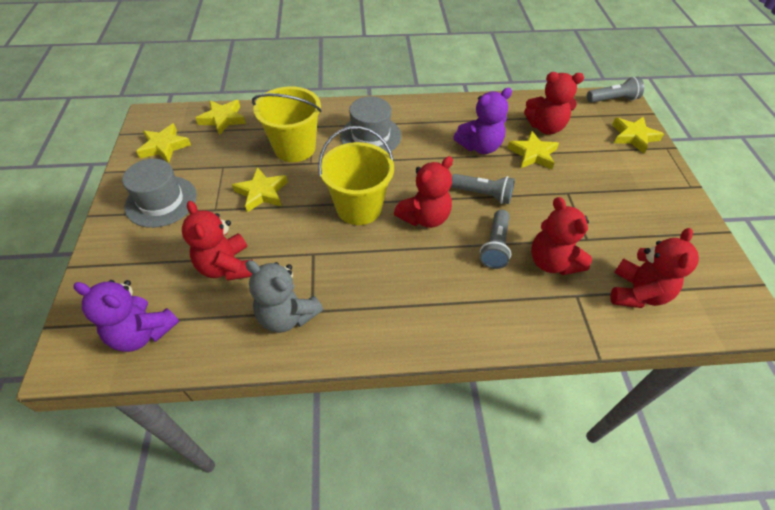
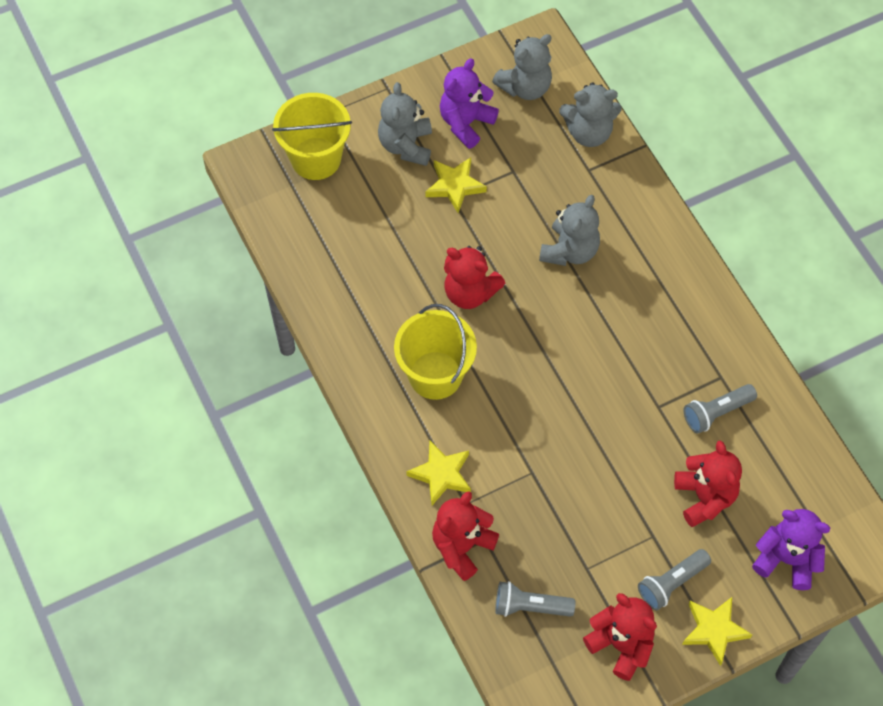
grey hat: [122,159,197,228] [340,96,401,153] = 2 -> none = 0
grey teddy bear: [245,260,323,333] = 1 -> [378,82,432,166] [492,34,552,100] [539,195,600,266] [559,82,622,147] = 4
red teddy bear: [182,201,253,281] [394,156,453,228] [524,72,584,134] [531,197,592,275] [610,228,699,308] = 5 -> [432,491,499,581] [444,246,506,309] [583,593,657,681] [674,441,742,527] = 4
yellow star: [136,123,191,163] [196,100,246,136] [232,167,288,212] [508,131,559,169] [612,116,664,154] = 5 -> [406,441,471,505] [425,157,487,213] [682,597,752,666] = 3

